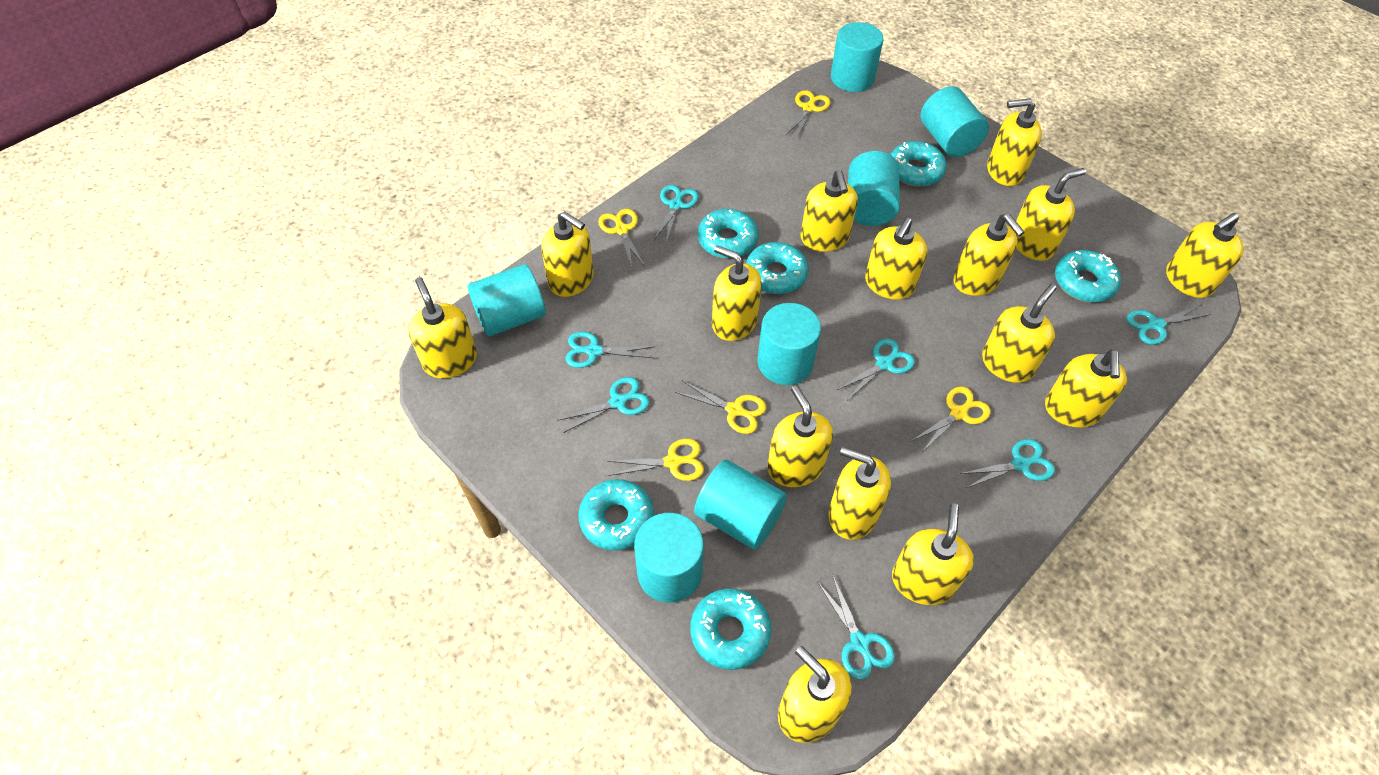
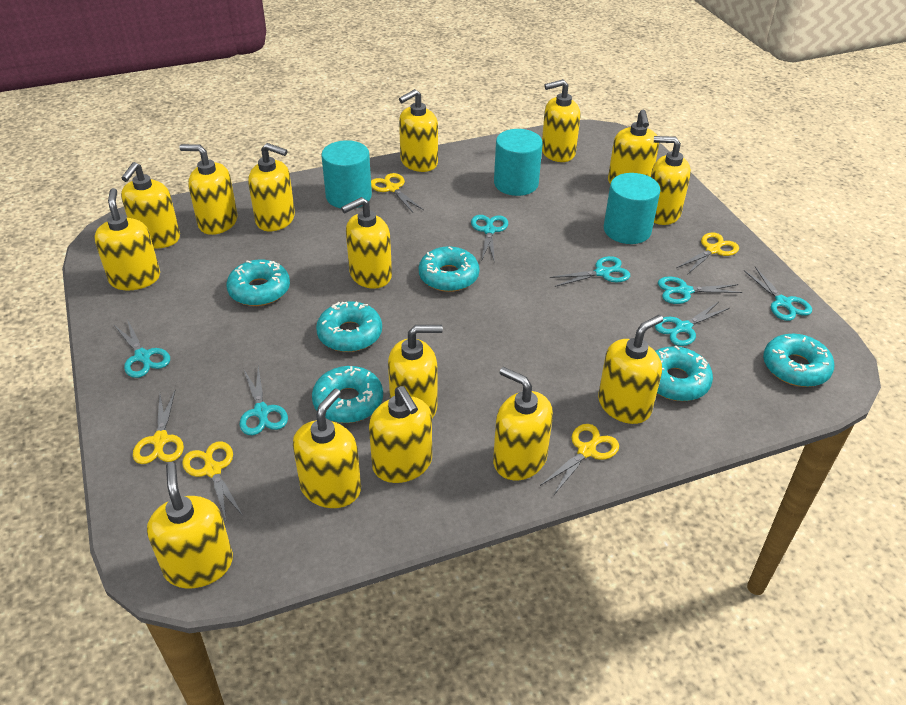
turquoise cylinder: [468,264,546,336] [634,513,704,603] [694,460,787,549] [757,303,821,385] [831,22,884,92] [848,151,900,226] [920,86,989,157] = 7 -> [321,140,372,208] [494,129,543,196] [604,173,661,244] = 3

